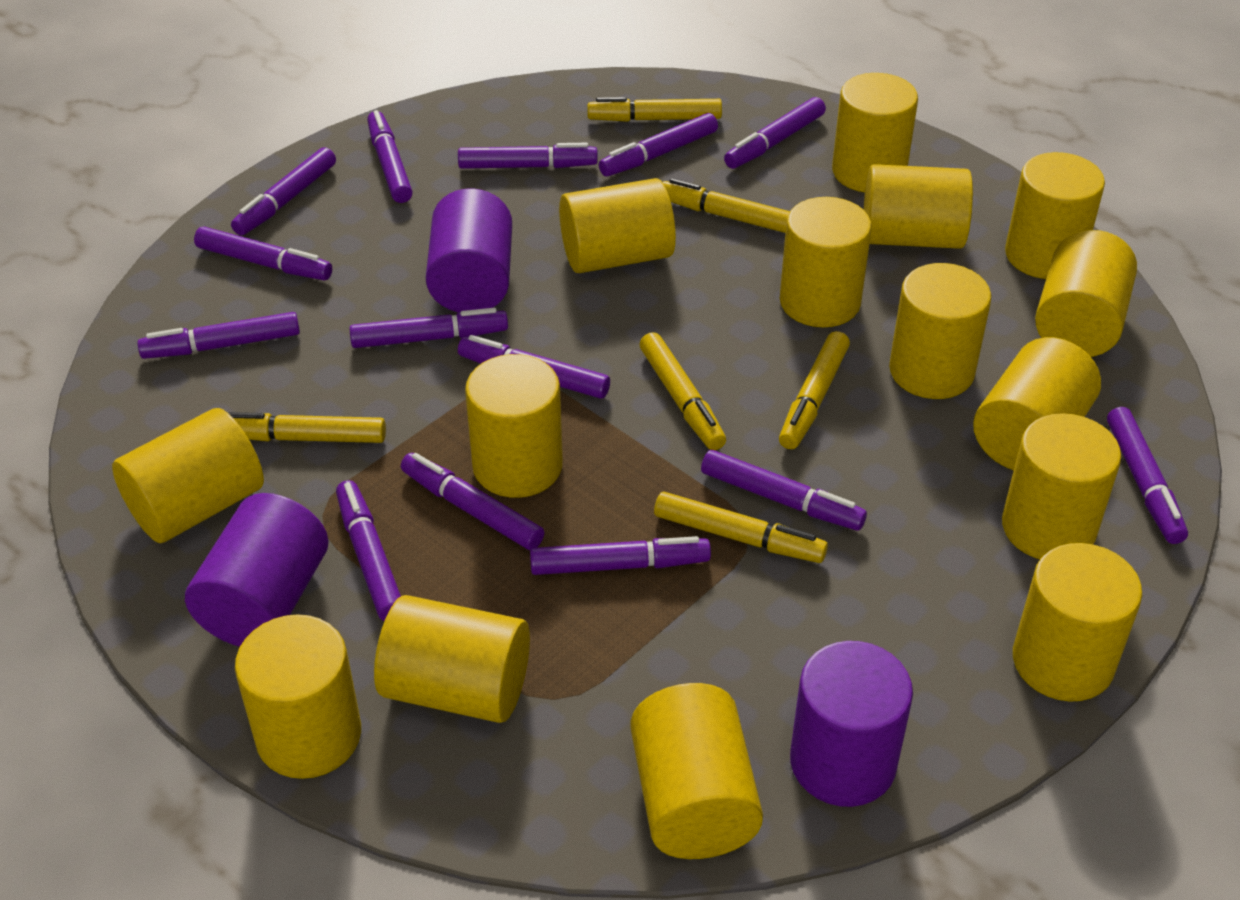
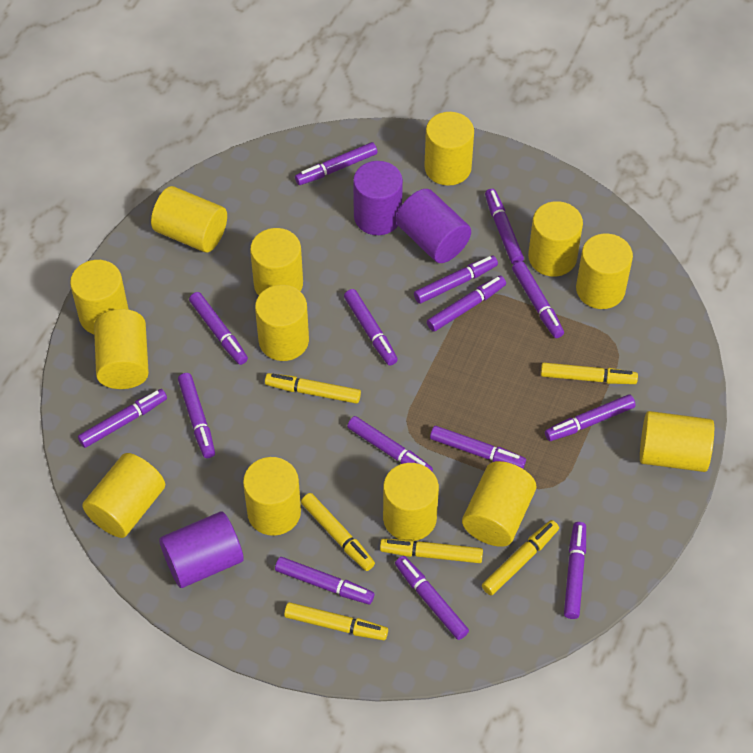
purple marker: [137,312,300,359] [194,227,332,280] [231,147,336,236] [336,480,401,621] [349,308,508,348] [367,110,413,203] [401,453,544,550] [458,143,598,169] [458,335,610,399] [530,536,711,575] [599,113,718,176] [701,450,867,531] [724,97,826,169] [1107,407,1188,544] = 14 -> [78,389,167,448] [178,373,215,458] [189,292,248,365] [275,557,374,604] [295,142,377,185] [344,289,398,366] [347,416,433,471] [395,556,469,640] [414,255,498,304] [427,275,506,332] [430,426,526,469] [485,189,524,265] [512,261,564,338] [545,395,636,441] [564,522,586,619] = 15
yellow cylinder: [112,408,264,543] [235,614,361,779] [374,595,530,723] [465,354,563,498] [559,178,676,273] [630,683,763,859] [780,197,872,327] [832,73,918,192] [864,164,973,249] [889,263,991,399] [973,337,1101,470] [1002,413,1121,559] [1005,152,1105,279] [1013,543,1142,702] [1035,230,1137,357] = 15 -> [70,260,129,334] [83,453,165,538] [94,309,149,389] [151,186,227,252] [243,457,301,536] [250,228,303,295] [255,285,309,361] [383,463,439,541] [424,112,474,186] [462,461,536,547] [528,201,583,277] [576,233,633,309] [640,411,714,472] = 13

